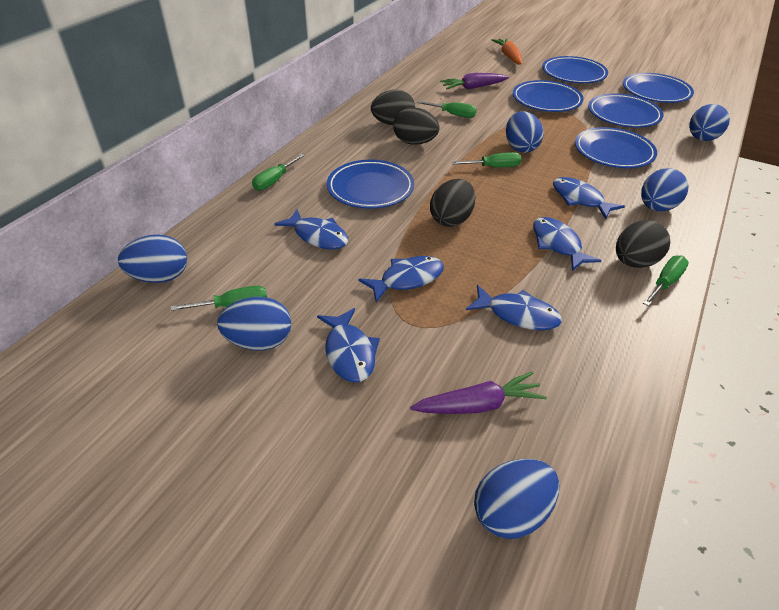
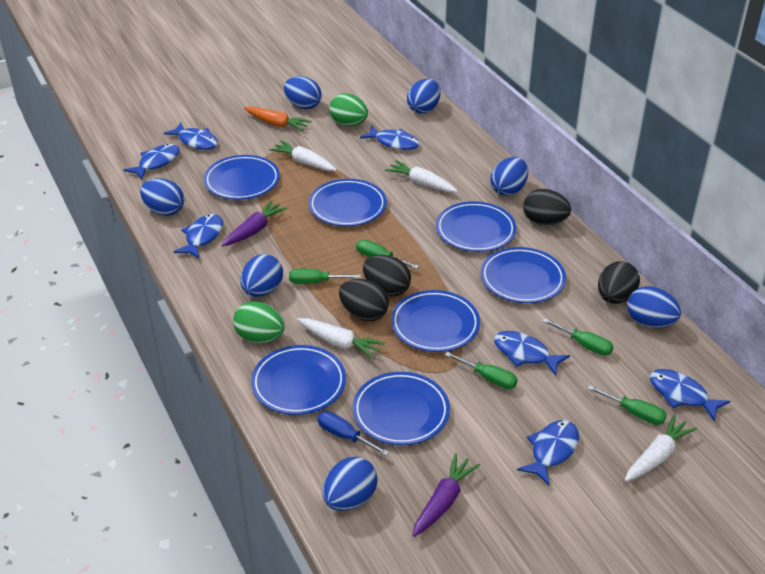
blue egg: [118,235,187,283] [217,297,291,351] [474,459,560,539] [506,111,544,153] [641,168,689,211] [689,104,730,141] = 6 -> [140,178,184,216] [240,254,283,297] [284,76,322,109] [322,457,378,511] [407,79,440,114] [491,157,528,196] [627,286,681,328] = 7
blue fish: [274,209,348,249] [317,308,380,382] [358,256,444,303] [466,285,562,330] [533,217,602,271] [553,177,625,219] = 6 -> [124,144,180,179] [164,122,218,150] [173,214,223,258] [360,125,420,150] [494,331,570,376] [517,420,579,485] [650,369,730,422] = 7
blue plate: [327,160,414,209] [513,80,584,112] [542,56,608,83] [575,127,657,168] [588,94,663,128] [623,73,694,103] = 6 -> [204,155,280,200] [251,345,346,415] [308,179,387,226] [352,372,450,445] [391,290,480,352] [436,201,516,252] [481,247,566,303] = 7
blue screwdriver: none = 0 -> [318,411,389,456] = 1
green egg: none = 0 -> [233,302,284,343] [329,94,368,126] = 2
white carrot: none = 0 -> [269,140,337,171] [297,318,385,359] [385,160,458,192] [625,414,697,482] = 4

